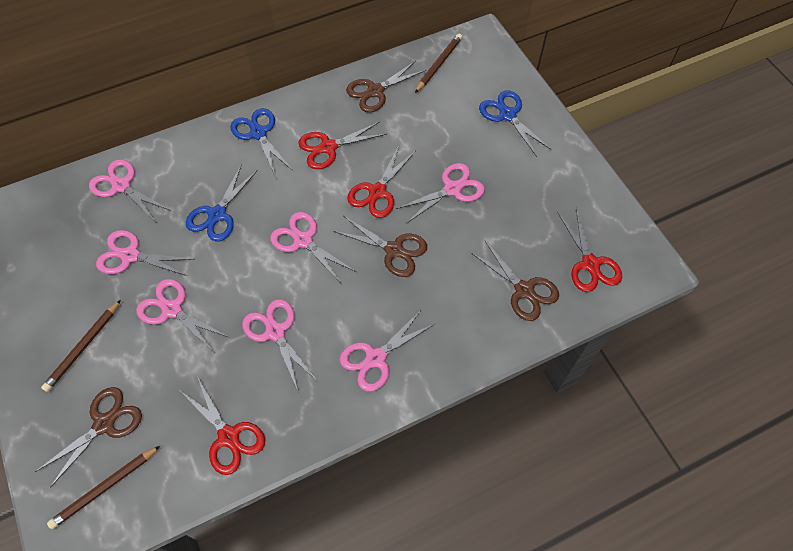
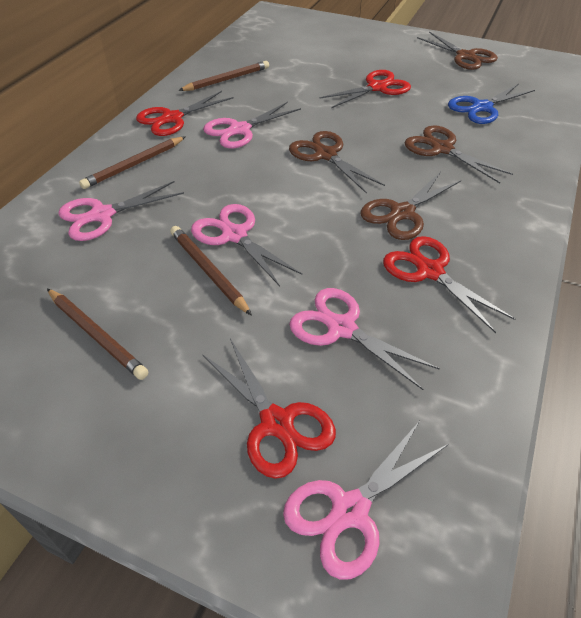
blue scissors: [186,164,258,241] [230,108,292,175] [479,90,551,157] = 3 -> [448,83,535,124] = 1
brown pencil: [41,300,121,392] [47,446,160,529] [415,34,462,93] = 3 -> [47,288,148,380] [79,136,186,189] [170,226,252,316] [178,61,269,91] = 4
pink scissors: [89,159,171,221] [96,230,194,276] [136,279,230,353] [242,299,318,393] [270,212,356,283] [340,309,436,392] [396,163,485,223] = 7 -> [58,181,184,241] [191,204,302,286] [203,102,301,148] [283,422,449,580] [289,288,440,390] = 5

